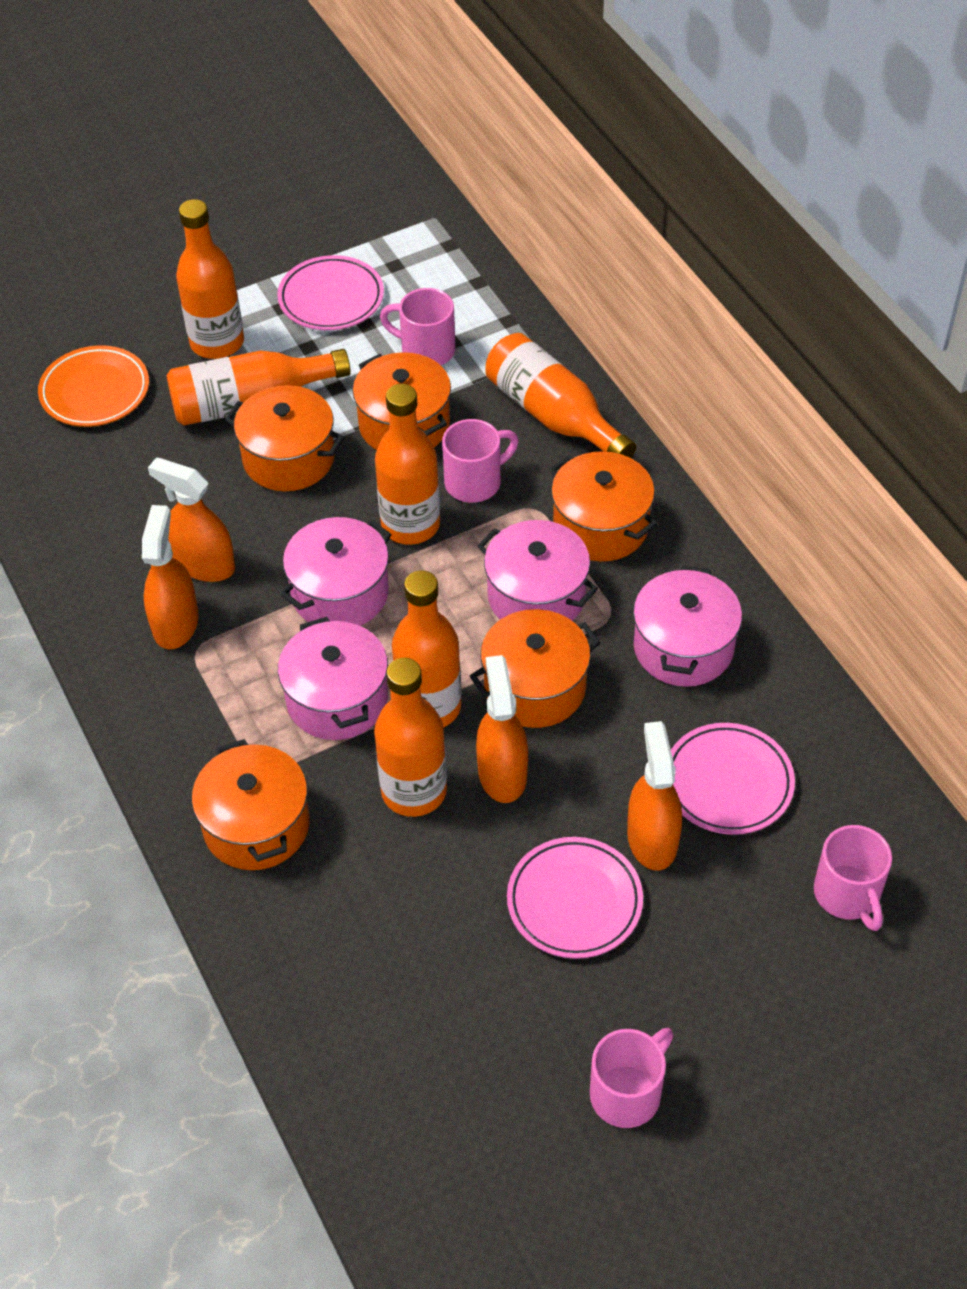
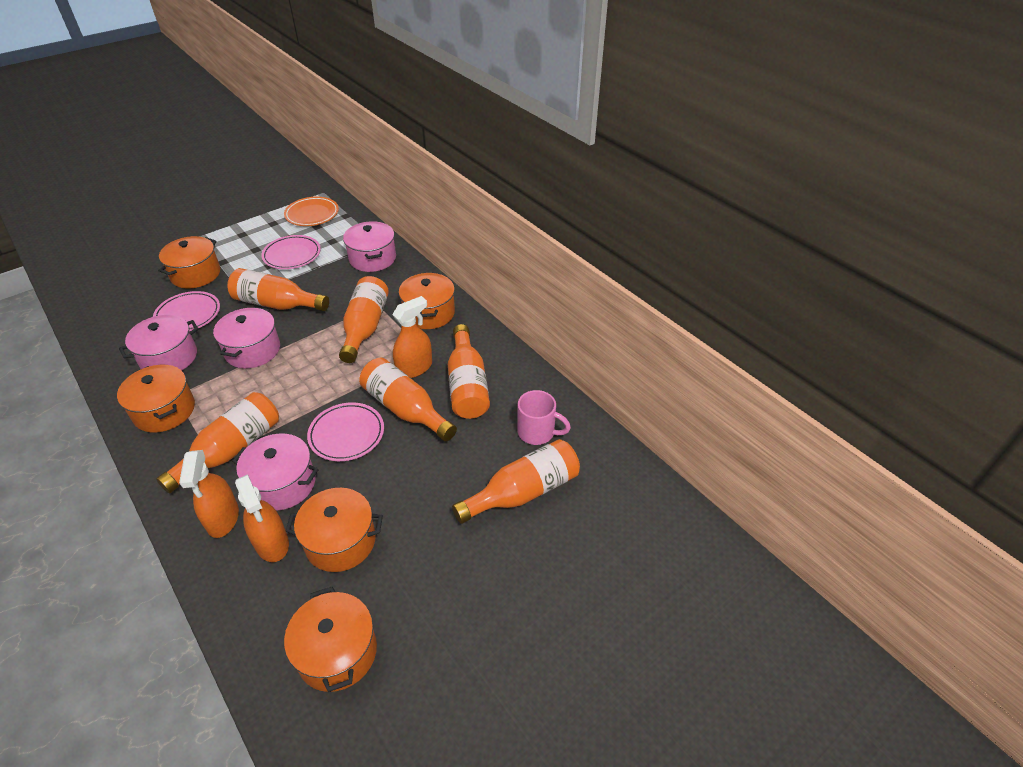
orange spray bottle: [142,505,199,649] [148,457,235,582] [476,655,528,803] [627,721,682,871] = 4 -> [179,450,239,538] [235,474,289,562] [392,296,432,378] = 3
pink mug: [380,288,455,365] [442,419,519,503] [590,1028,674,1128] [814,825,892,931] = 4 -> [517,390,571,445] = 1

